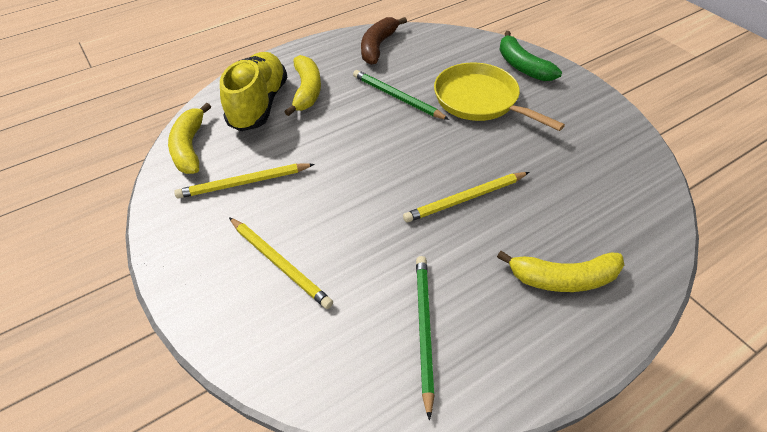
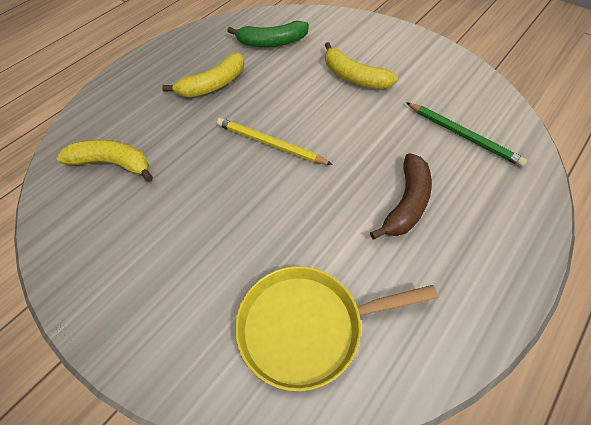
green pencil: [353,70,449,120] [416,256,434,421] = 2 -> [406,102,527,167] = 1
yellow pencil: [174,163,315,199] [229,217,333,309] [403,172,529,223] = 3 -> [217,118,333,165] = 1
yellow shoe: [220,52,287,131] = 1 -> none = 0

